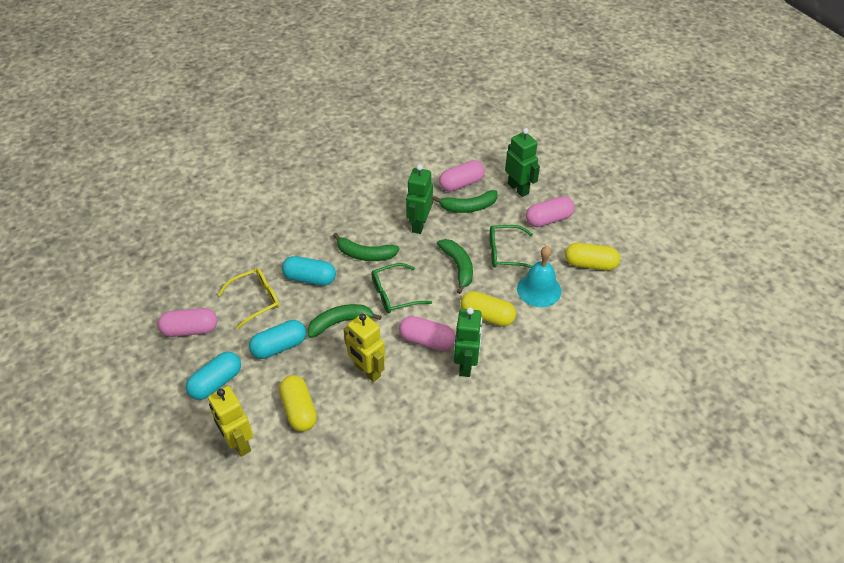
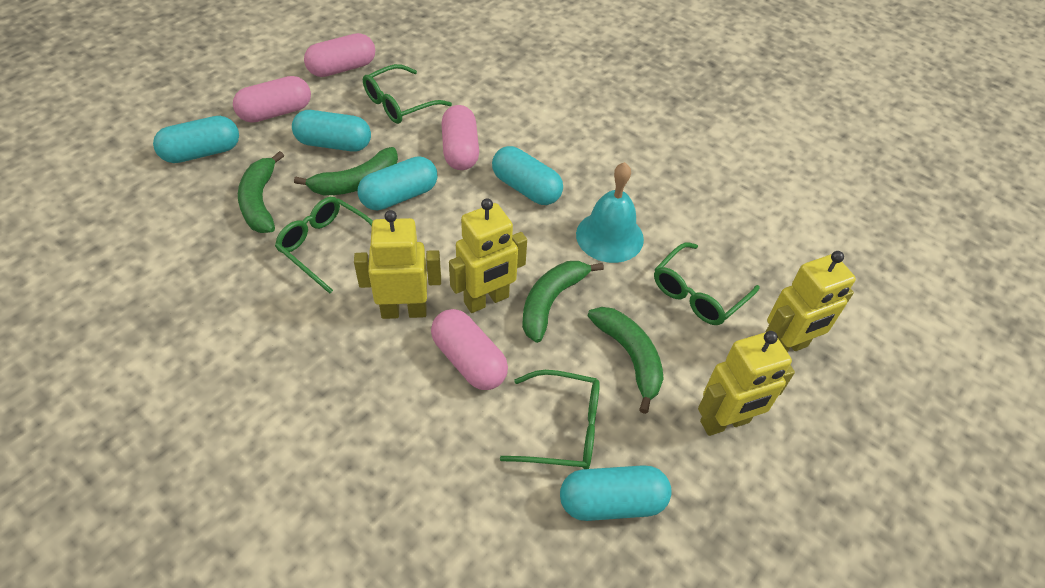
green glasses: [371,263,432,313] [490,225,533,268] = 2 -> [275,197,373,294] [363,64,452,124] [500,370,600,469] [654,242,759,325] = 4
green robot: [406,164,433,234] [454,307,483,377] [505,128,540,197] = 3 -> none = 0
turquoise capsule: [186,352,241,400] [249,320,306,359] [282,256,336,286] = 3 -> [153,116,239,163] [292,110,371,152] [358,156,437,210] [492,146,563,205] [560,465,672,521] = 5
yellow capsule: [279,375,317,432] [461,291,516,327] [565,243,620,271] = 3 -> none = 0
yellow glasses: [218,268,279,329] = 1 -> none = 0
yellow robot: [208,386,253,457] [343,313,385,382] = 2 -> [354,210,441,319] [449,198,527,313] [698,331,795,436] [766,251,856,352] = 4

